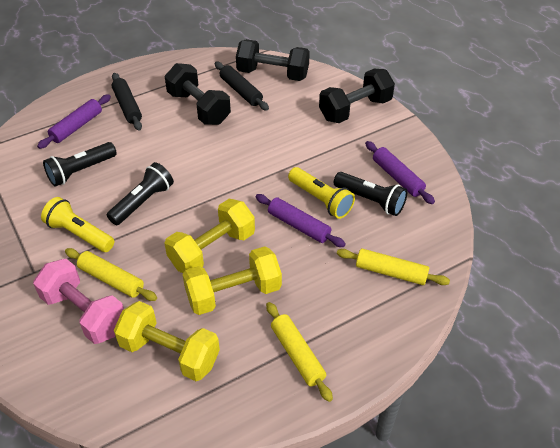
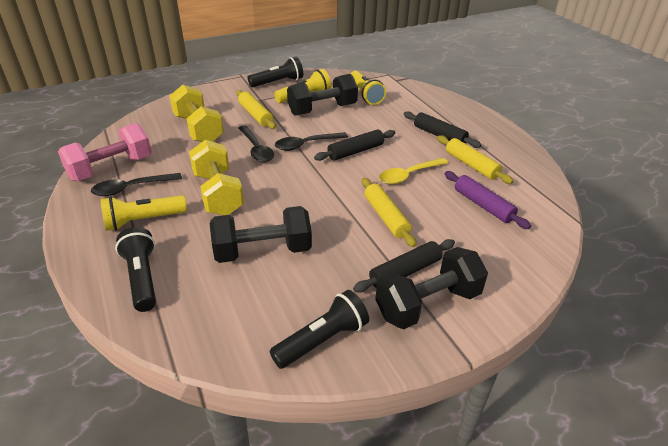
black rolling pin: [112,73,142,130] [215,61,269,111] = 2 -> [314,130,395,161] [353,239,455,293] [404,111,481,148] = 3
black spoon: none = 0 -> [91,173,182,196] [238,126,274,162] [275,132,348,151] = 3
purple rolling pin: [37,94,111,149] [255,194,346,247] [365,141,435,204] = 3 -> [445,171,531,229] = 1
yellow dumbbell: [114,301,220,381] [164,199,255,273] [182,246,282,315] = 3 -> [169,85,224,142] [189,140,244,215] = 2
yellow flashlight: [41,197,114,252] [288,167,355,219] = 2 -> [100,195,187,231] [274,69,331,103] [351,71,386,105] = 3
yellow spoon: none = 0 -> [379,158,448,184] = 1

